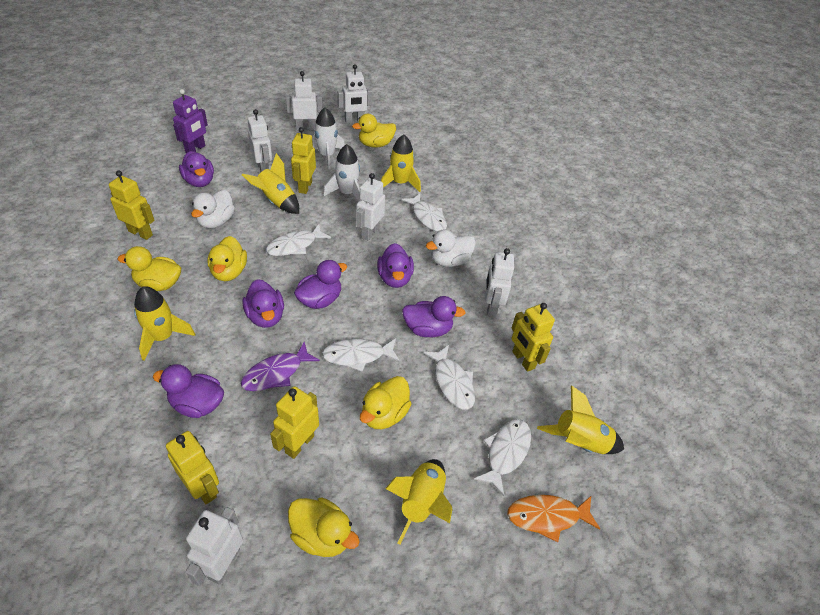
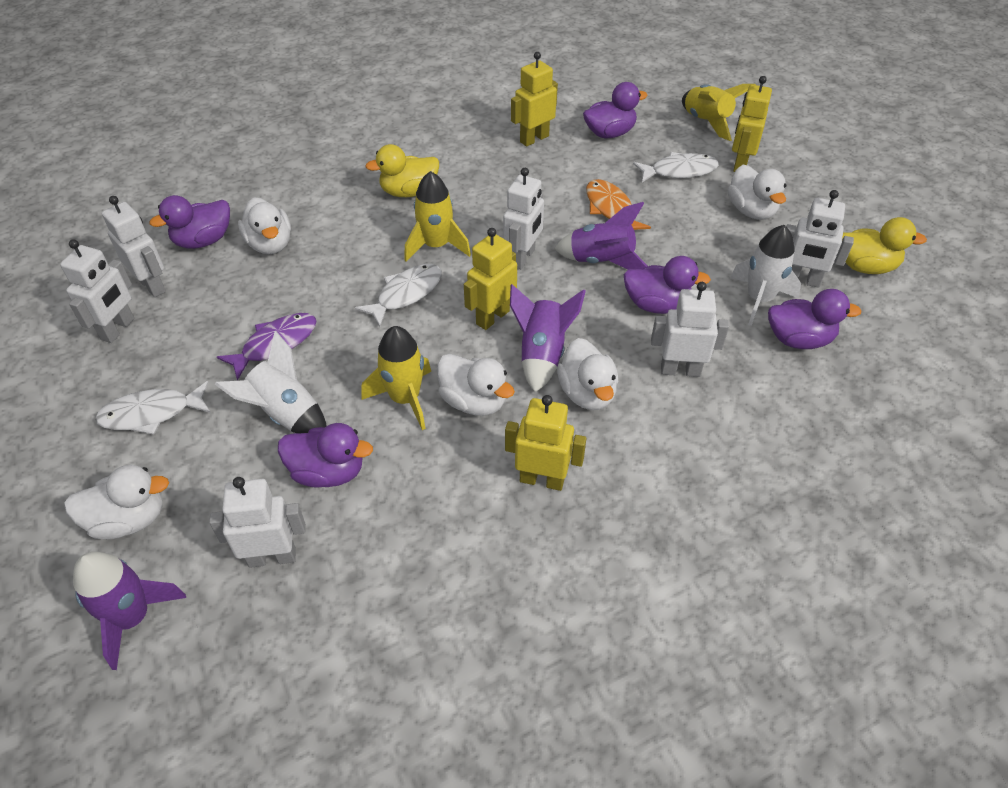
purple duck: [153,364,224,418] [179,151,214,187] [242,279,284,328] [294,260,347,309] [377,243,414,288] [402,296,466,337] = 6 -> [150,195,230,249] [278,423,373,488] [583,82,648,138] [623,256,711,314] [768,289,861,349] = 5
purple robot: [173,89,208,153] = 1 -> none = 0
purple rocket: none = 0 -> [73,552,186,670] [510,284,586,392] [555,202,647,270] = 3
white duck: [191,190,235,228] [426,229,476,267] = 2 -> [64,465,169,539] [238,198,291,254] [437,354,515,416] [557,338,618,410] [728,165,786,220] = 5
white fish: [266,224,331,256] [322,338,400,372] [402,194,447,232] [423,345,475,410] [474,419,531,496] = 5 -> [95,381,211,435] [355,264,442,327] [633,152,719,182] = 3
yellow duck: [118,246,181,291] [207,236,247,281] [288,498,360,557] [352,114,396,148] [360,376,411,429] = 5 -> [365,144,439,197] [842,217,927,274] = 2
yellow robot: [109,171,155,240] [166,431,219,504] [270,386,319,459] [291,127,316,194] [511,303,555,372] = 5 -> [464,228,517,330] [505,395,586,491] [511,52,558,147] [732,76,772,172] = 4
yellow rocket: [134,286,195,361] [242,153,299,214] [381,135,421,192] [385,459,453,545] [537,386,624,454] = 5 -> [362,326,431,430] [404,171,471,262] [682,84,756,141] = 3

